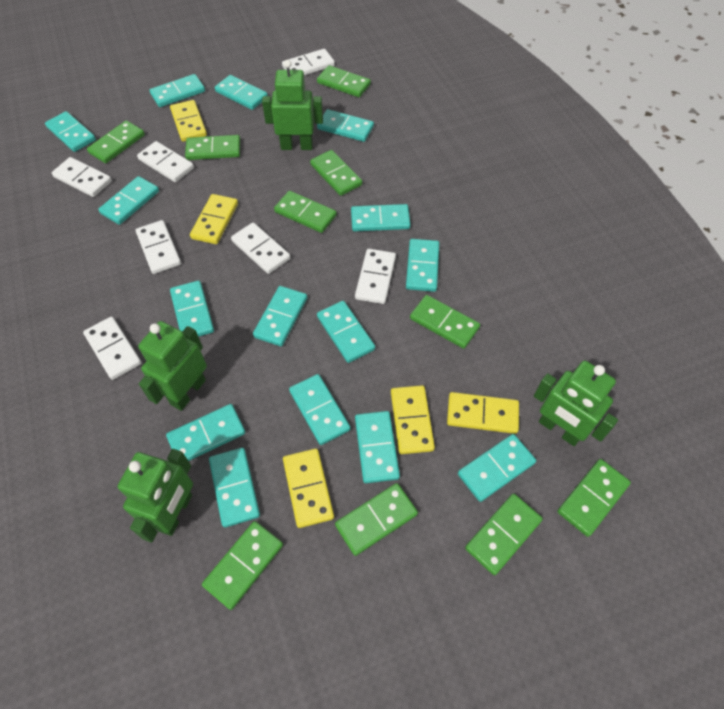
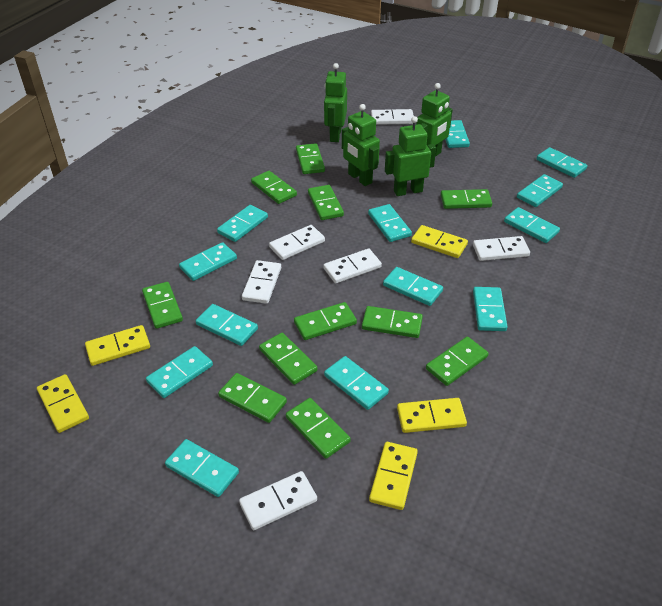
green domino: [87,120,145,163] [185,135,240,160] [202,521,283,610] [274,191,337,233] [310,150,362,196] [317,65,371,97] [335,483,418,556] [410,295,480,349] [465,494,543,575] [557,459,631,537] = 10 -> [142,282,183,329] [218,373,287,423] [251,171,297,204] [259,333,317,385] [286,398,351,459] [294,302,357,340] [296,143,325,174] [308,185,344,220] [362,306,423,338] [426,337,489,386] [441,189,492,209] = 11
turquoise domino: [45,111,96,152] [98,176,159,225] [150,74,205,107] [166,404,245,461] [170,280,214,337] [209,448,260,528] [215,75,268,110] [253,286,307,346] [289,374,351,445] [317,109,374,142] [317,301,375,363] [351,204,411,231] [355,411,400,483] [406,239,439,292] [458,434,536,502] = 15 -> [146,346,213,398] [165,439,239,497] [179,242,237,281] [196,304,258,346] [217,205,268,242] [324,356,389,410] [368,204,412,242] [383,267,443,306] [445,120,470,148] [473,287,507,331] [504,207,560,243] [517,174,563,207] [537,147,587,178] = 13
white domino: [52,157,112,197] [83,317,142,380] [136,220,181,274] [137,141,194,182] [231,223,291,274] [282,49,335,75] [355,249,396,304] = 7 -> [239,471,317,530] [242,260,281,304] [269,225,325,260] [323,249,382,283] [371,109,414,125] [473,236,530,261] = 6

